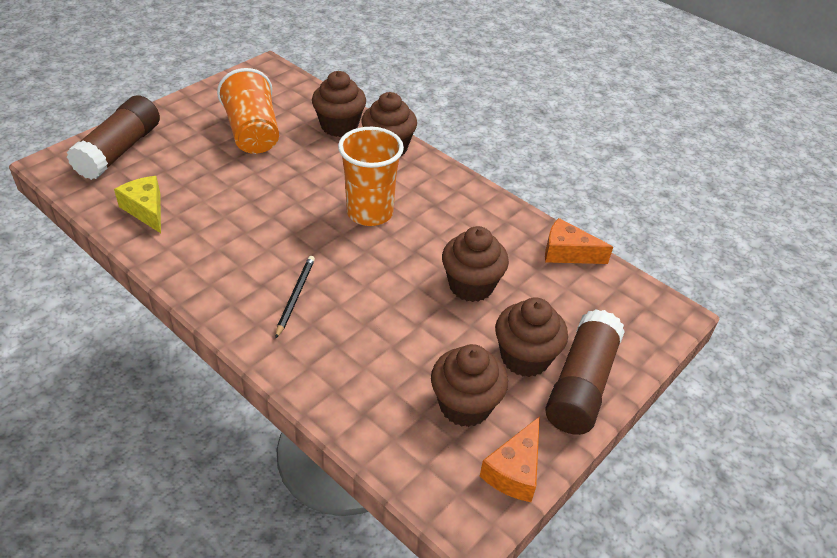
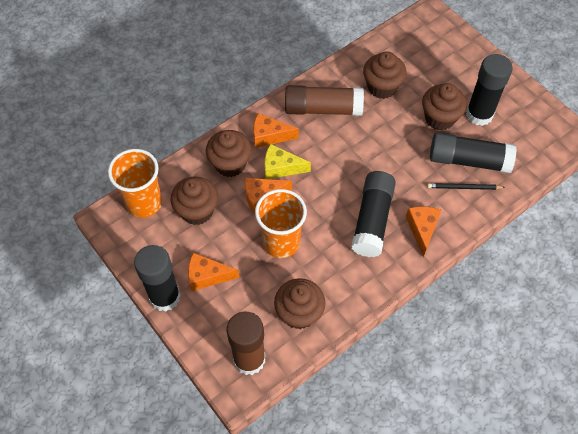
black glue stick: none = 0 -> [134,245,181,312] [351,171,396,257] [430,132,517,173] [466,54,513,126] = 4
orange cheese: [480,416,540,502] [545,218,613,264] = 2 -> [188,252,239,291] [245,178,292,213] [253,113,299,148] [406,206,441,257] = 4

